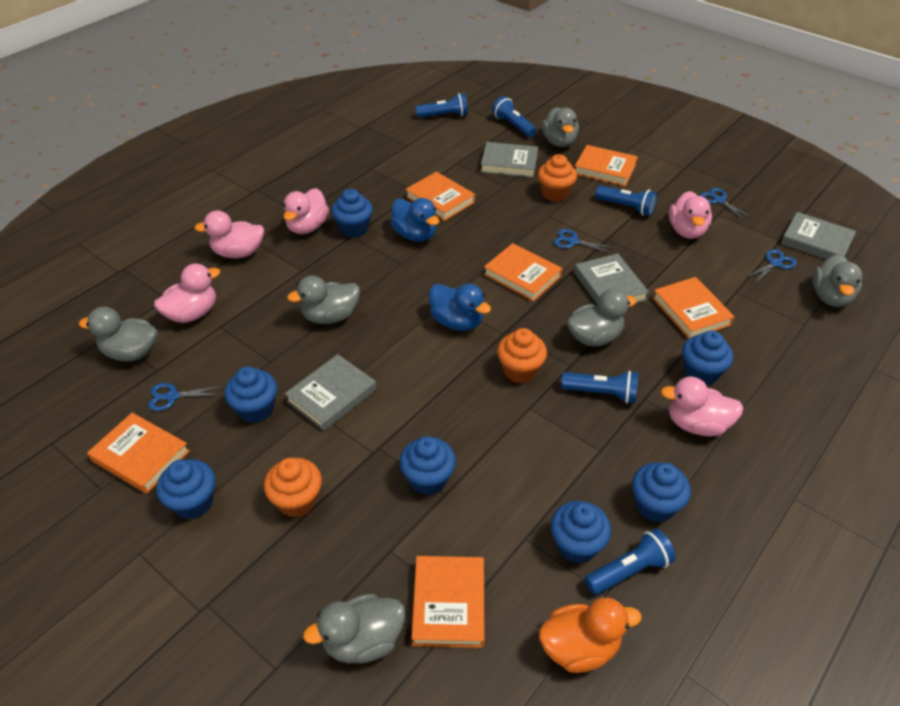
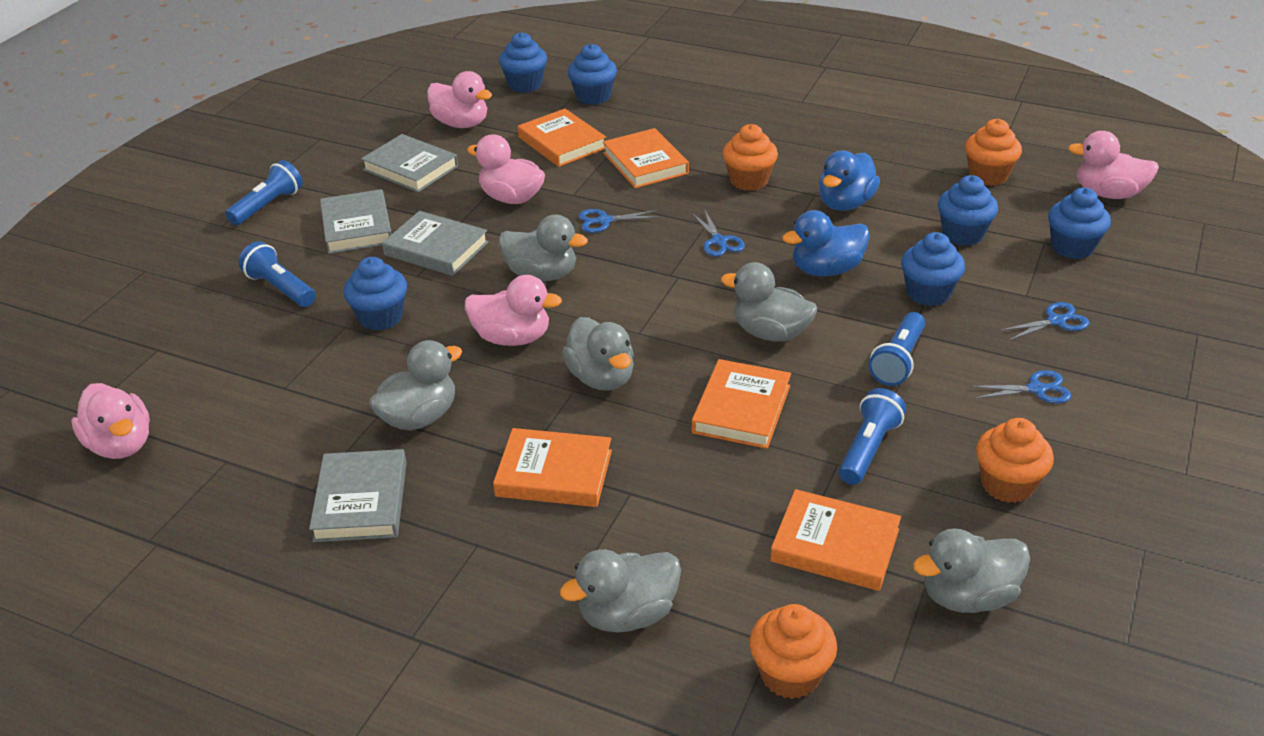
blue cupcake: [156,459,215,519] [224,366,277,423] [331,189,373,238] [400,436,456,495] [551,501,611,563] [632,462,691,522] [682,331,733,385] = 7 -> [343,257,407,331] [499,32,547,93] [568,44,617,105] [901,232,965,306] [938,175,998,246] [1048,187,1111,259] = 6
blue flashlight: [415,93,468,118] [492,96,536,137] [561,371,638,403] [585,528,676,595] [595,186,657,216] = 5 -> [225,160,303,225] [239,241,316,307] [839,388,906,485] [869,312,925,386] = 4
orange book: [87,413,190,494] [405,172,475,221] [411,556,484,648] [484,243,562,302] [575,145,638,186] [652,277,735,339] = 6 -> [493,428,612,507] [518,109,606,167] [603,128,689,188] [692,359,791,449] [770,489,901,591] = 5
orange cupcake: [264,458,322,517] [497,328,547,383] [538,154,577,202] = 3 -> [722,124,778,191] [749,604,837,699] [965,119,1022,186] [976,418,1054,503] = 4
orange duck: [539,598,642,673] = 1 -> none = 0

